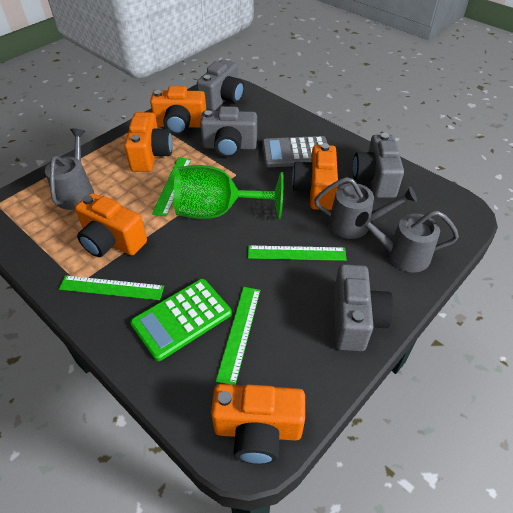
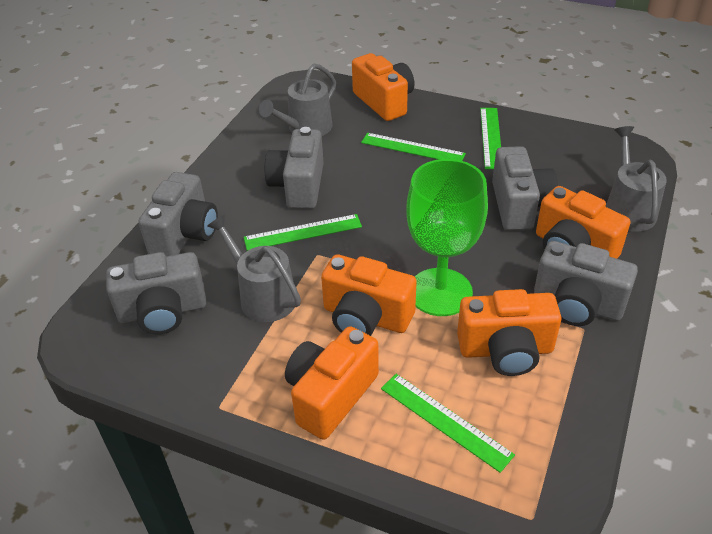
green calculator: [130,279,232,361] = 1 -> none = 0
grey calculator: [262,136,327,167] = 1 -> none = 0
grey camera: [197,60,244,111] [200,106,257,158] [334,264,394,351] [353,133,404,198] = 4 -> [106,252,206,334] [138,172,218,256] [265,127,324,209] [492,146,558,230] [534,241,638,326] = 5

